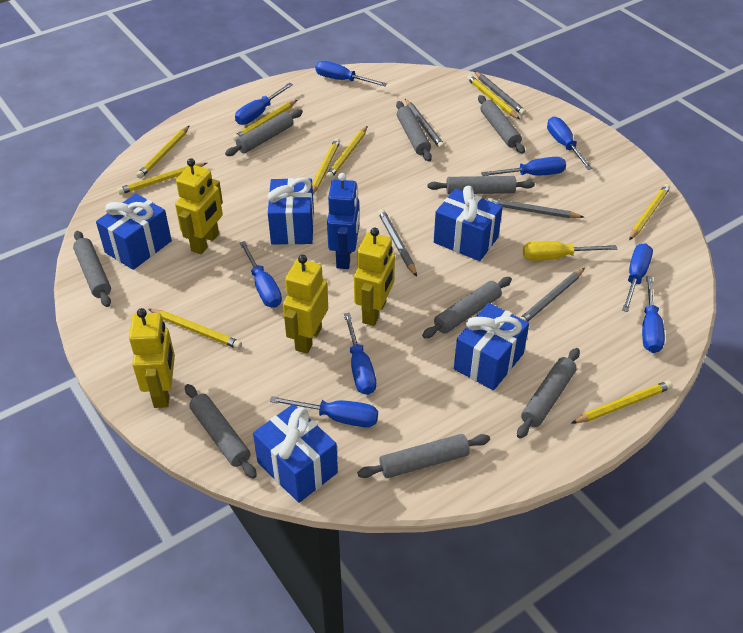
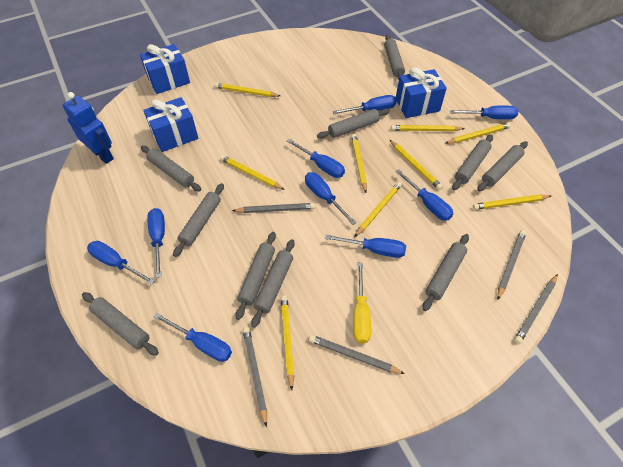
blue gift: [96,194,172,270] [253,404,338,503] [268,177,314,245] [434,186,503,261] [454,303,529,390] = 5 -> [140,44,190,94] [143,97,198,152] [396,67,447,118] = 3
grey rolling pin: [73,231,111,307] [185,384,257,479] [225,109,303,156] [357,434,490,478] [396,101,432,162] [422,277,512,338] [428,176,535,194] [478,95,525,154] [517,348,580,439] = 9 -> [82,292,159,356] [141,146,201,191] [173,183,224,257] [236,232,276,320] [251,239,295,328] [317,109,390,139] [384,34,405,80] [423,234,469,311] [452,134,493,190] [477,141,528,191] = 10
yellow robot: [129,308,175,408] [175,158,223,254] [283,255,328,354] [354,228,395,326] = 4 -> none = 0

